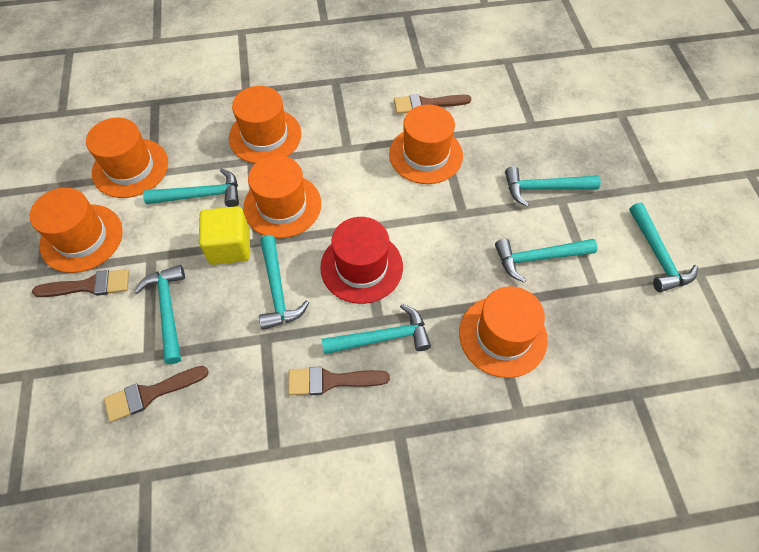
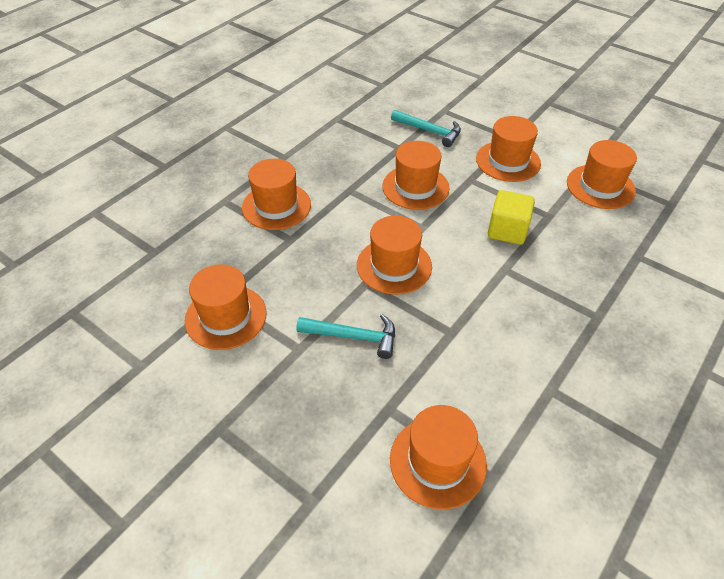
brown brush: [32,269,129,297] [104,366,209,422] [288,366,390,395] [394,94,471,114] = 4 -> none = 0
orange hat: [30,188,123,273] [86,118,168,198] [229,86,301,164] [243,155,321,238] [389,105,463,184] [459,286,548,378] = 6 -> [185,264,267,350] [242,159,311,230] [357,216,432,294] [382,141,449,210] [390,405,487,509] [476,116,541,182] [567,140,637,209] = 7
red hat: [320,217,403,304] = 1 -> none = 0
turquoise hammer: [134,265,185,364] [143,168,239,207] [259,235,309,330] [321,304,431,354] [495,239,597,283] [505,166,601,207] [629,203,698,292] = 7 -> [296,314,395,359] [391,110,461,147] = 2

